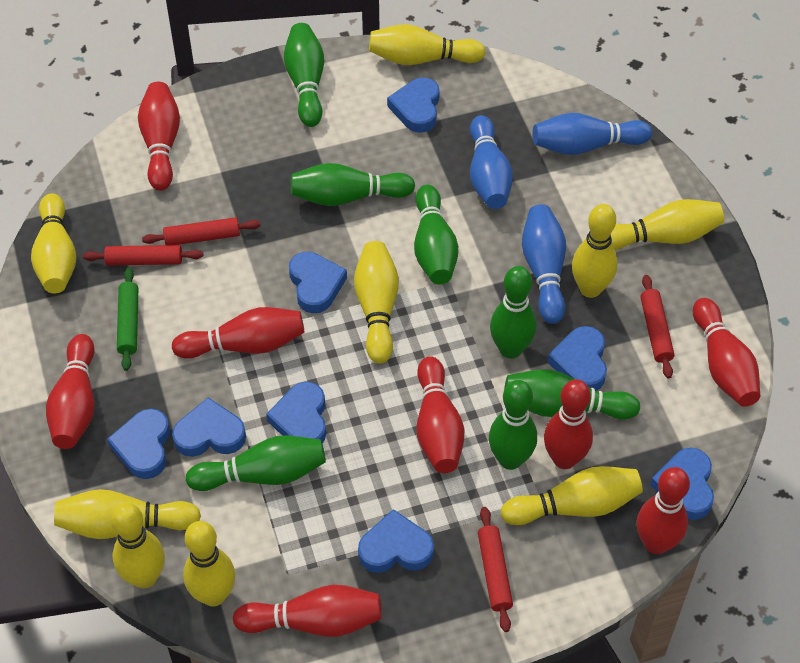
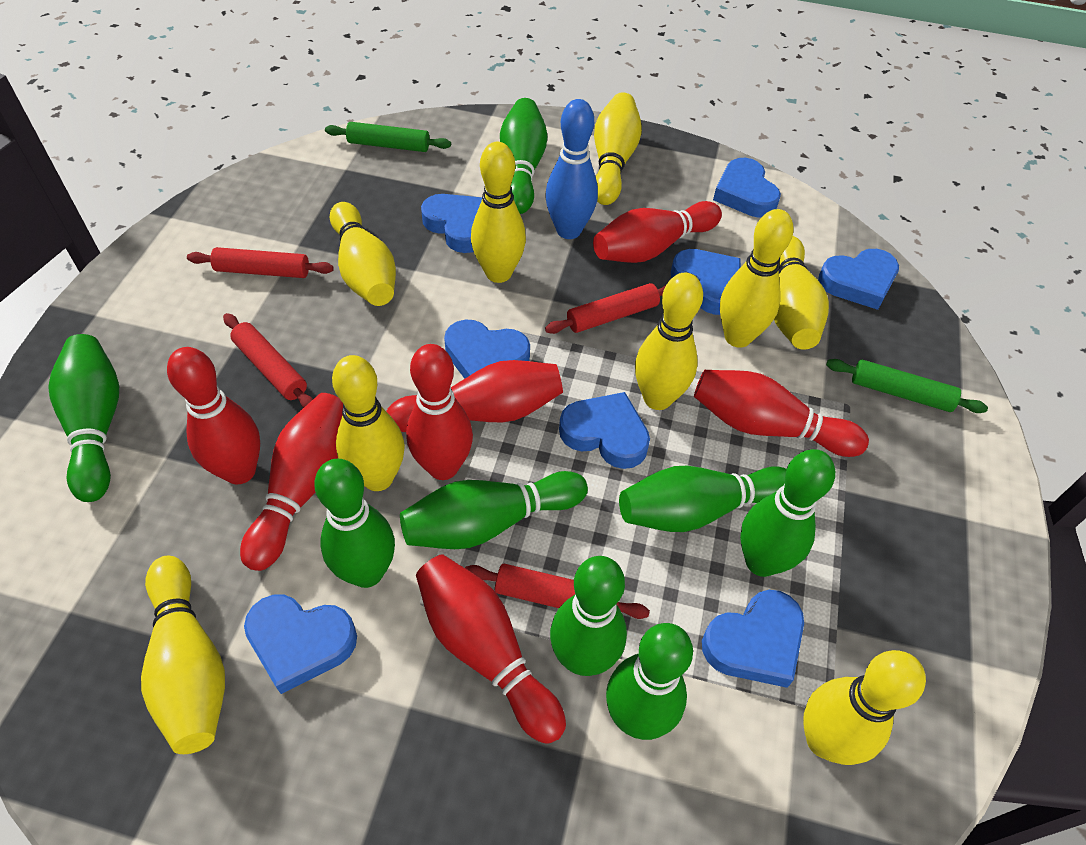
blue bowling pin: [470,115,513,209] [522,204,566,324] [532,113,652,155] = 3 -> [545,99,598,239] = 1
green bowling pin: [186,435,326,491] [284,23,324,127] [291,163,415,206] [414,184,458,285] [489,380,537,470] [490,266,537,359] [504,369,640,420] = 7 -> [48,334,119,502] [314,459,395,588] [400,471,588,549] [500,98,547,214] [550,556,627,676] [606,623,693,740] [619,466,787,532] [740,449,835,577] = 8
green rolling pin: [117,268,138,371] = 1 -> [325,122,451,152] [826,359,988,413] = 2
red bowling pin: [46,334,95,449] [138,82,180,191] [172,307,304,359] [233,585,382,637] [417,356,464,473] [544,379,593,469] [637,467,690,554] [693,298,760,407] = 8 -> [167,347,260,484] [240,393,343,571] [386,360,563,432] [406,344,473,480] [416,554,566,744] [593,201,722,263] [694,370,869,457] = 7

